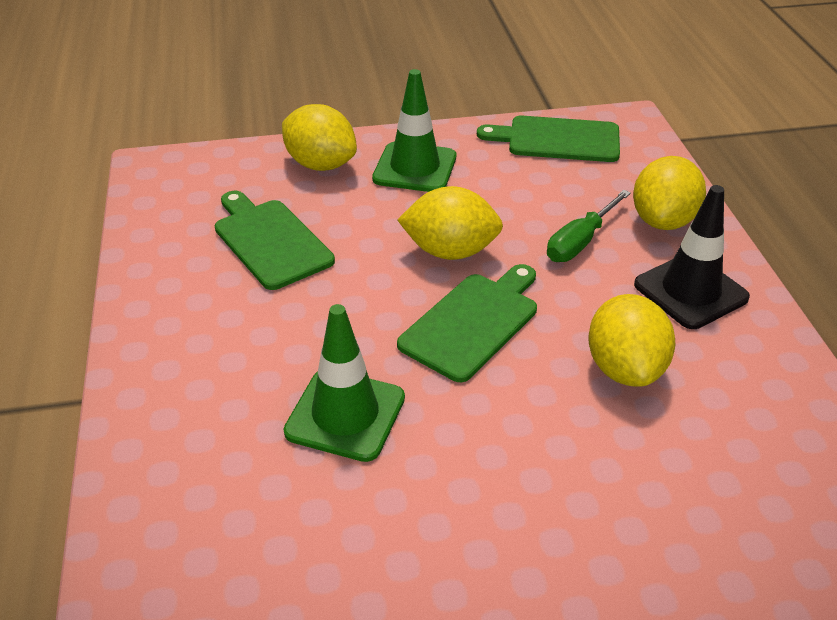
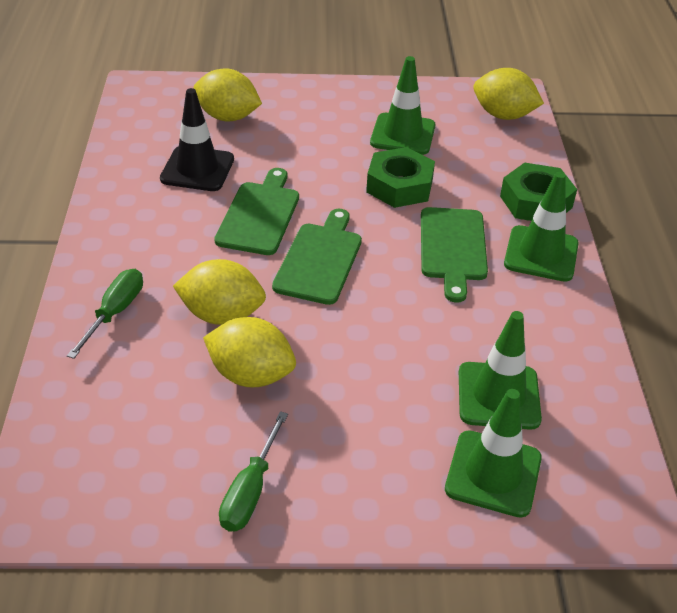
green nut: none = 0 -> [366,147,435,208] [500,162,577,221] = 2
green screwdriver: [547,190,631,262] = 1 -> [67,269,143,359] [219,411,288,532] = 2
green traffic cone: [284,304,405,462] [372,69,456,192] = 2 -> [370,56,436,155] [445,389,542,518] [459,311,542,430] [504,172,579,282] = 4

